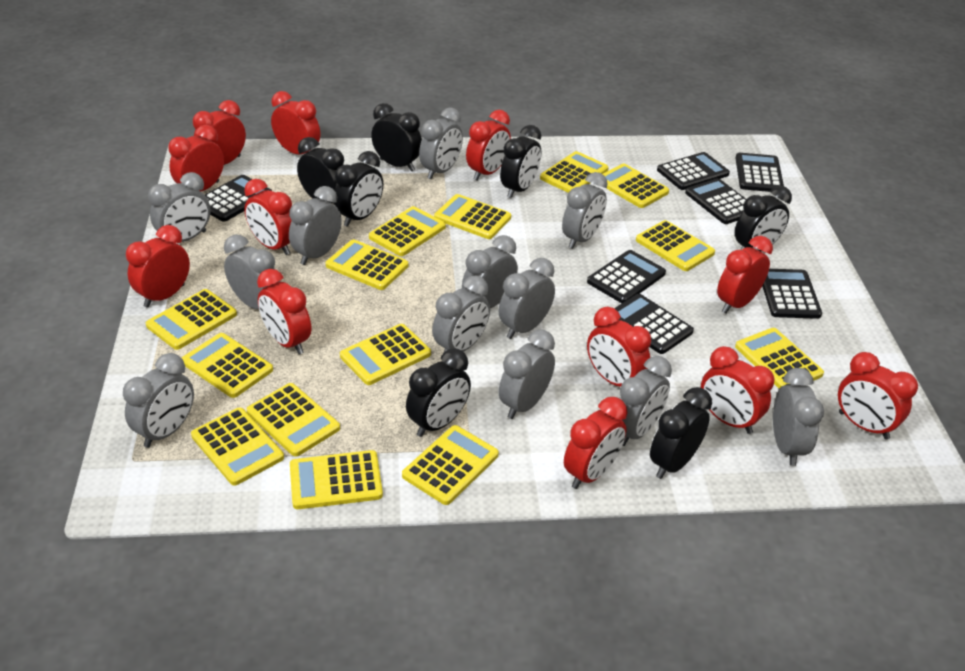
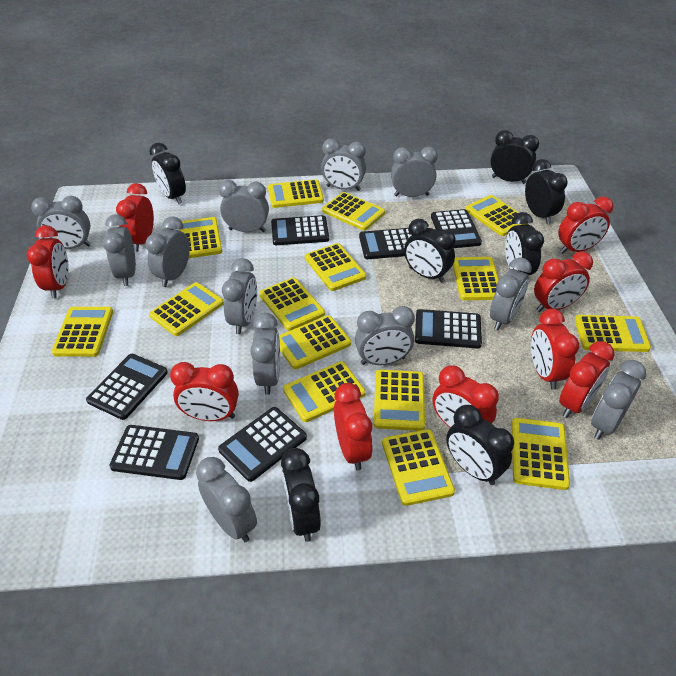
red clock: [126,225,190,308] [168,125,224,191] [193,100,246,165] [244,179,292,255] [257,269,311,354] [271,91,320,154] [466,110,511,181] [564,397,627,489] [587,307,651,387] [701,346,774,434] [717,236,773,314] [838,352,918,439] = 12 -> [26,225,69,298] [116,183,154,252] [170,362,239,421] [334,383,373,470] [433,365,499,428] [531,309,579,390] [534,251,593,312] [558,197,614,254] [559,341,615,418] = 9
yellow calculator: [146,289,237,350] [182,333,273,398] [191,407,284,486] [247,383,340,457] [290,450,383,509] [326,239,408,290] [340,324,431,385] [369,206,446,256] [402,425,499,505] [434,194,511,239] [540,151,609,193] [603,163,669,208] [636,220,715,271] [735,328,824,389] = 14 -> [51,307,113,357] [149,282,224,336] [179,217,222,258] [259,277,325,331] [268,179,324,208] [279,315,351,369] [283,361,366,422] [305,243,366,291] [322,192,385,230] [374,370,425,431] [382,429,455,506] [453,257,499,300] [465,195,528,236] [511,418,570,490] [575,315,651,352] = 15

